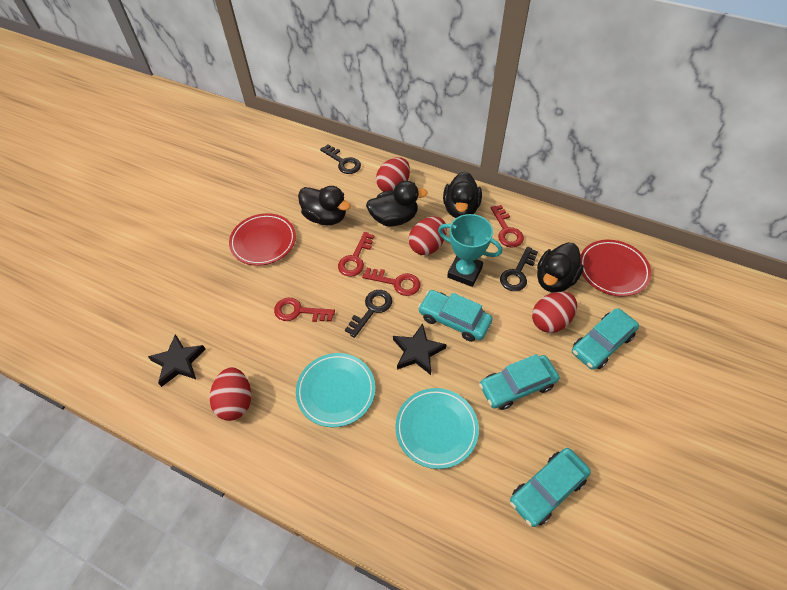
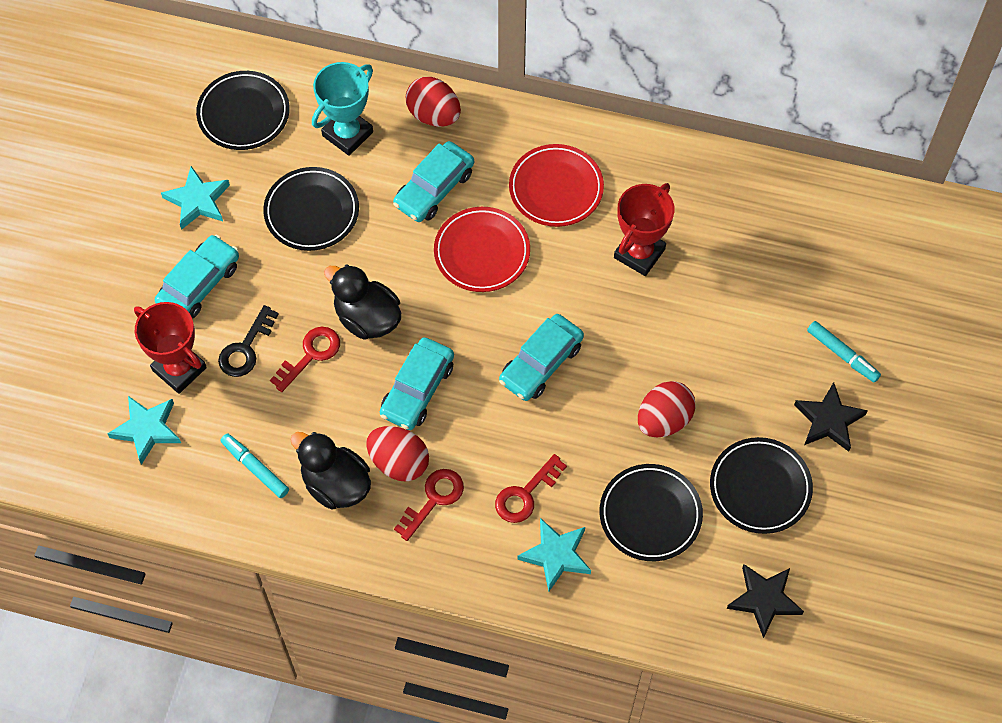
black duck: [298,186,351,225] [366,181,428,227] [443,171,482,218] [537,242,584,293] = 4 -> [290,432,371,509] [324,264,401,340] = 2
black key: [320,144,361,174] [345,290,392,338] [500,247,538,291] = 3 -> [218,305,279,377] = 1
black plate: none = 0 -> [196,71,290,150] [263,167,359,251] [600,464,703,561] [710,437,813,534] = 4
red egg: [210,367,251,421] [376,157,410,192] [409,217,447,255] [532,292,577,333] = 4 -> [366,426,429,482] [406,77,461,127] [638,381,696,437] = 3
red key: [274,298,335,322] [338,232,375,277] [362,268,420,296] [491,205,524,248] = 4 -> [270,327,340,392] [394,469,464,541] [495,454,567,523] = 3
red trophy: none = 0 -> [134,302,207,394] [614,183,674,276] = 2
turquoise marker: none = 0 -> [220,433,289,498] [807,321,881,383] = 2
turquoise plate: [296,353,375,427] [395,388,479,469] = 2 -> none = 0
turquoise star: none = 0 -> [107,396,181,465] [161,166,230,230] [517,518,591,591] = 3

